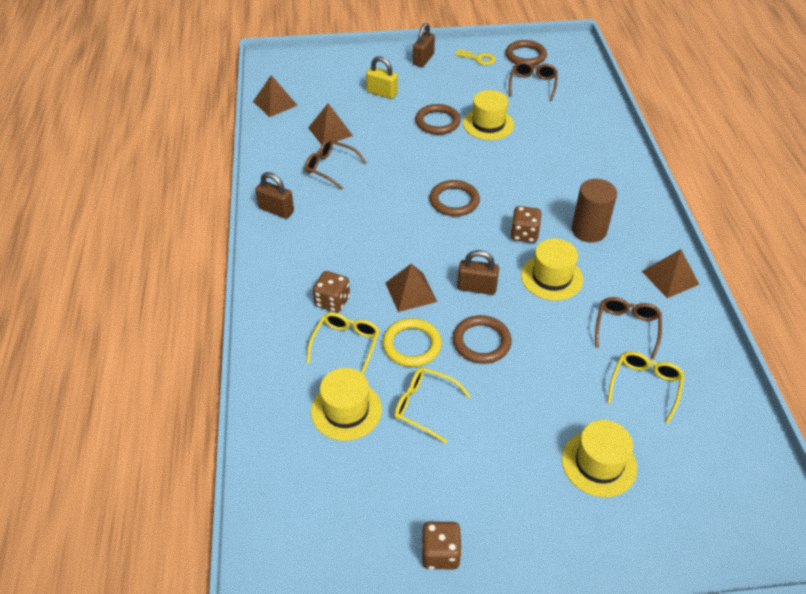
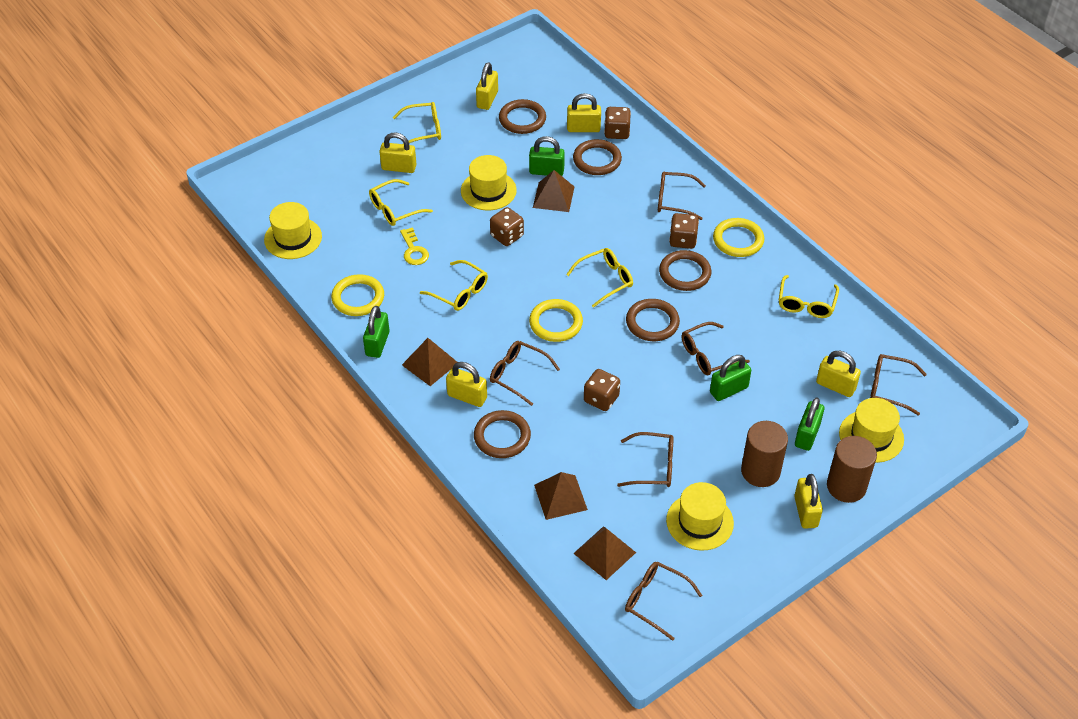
brown cylinder: [572,179,617,243] = 1 -> [741,421,788,487] [827,436,877,503] = 2
brown dice: [313,271,350,313] [422,522,462,569] [510,206,542,243] = 3 -> [490,207,524,246] [584,369,620,411] [604,107,631,139] [669,213,699,249] = 4
brown glasses: [305,139,367,190] [509,61,557,101] [595,297,662,359] = 3 -> [490,341,560,406] [617,432,674,487] [625,562,702,641] [658,172,706,220] [681,322,750,376] [870,354,927,416] = 6
brown padlock: [255,172,294,219] [413,23,435,67] [457,250,499,295] = 3 -> none = 0
brown ring: [415,104,461,135] [429,180,480,216] [453,315,512,364] [505,40,547,66] = 4 -> [474,410,531,458] [499,99,546,134] [573,139,622,175] [626,299,680,341] [659,250,711,291] = 5
green padlock: none = 0 -> [363,306,390,358] [529,136,565,176] [710,355,751,401] [795,397,824,451] = 4
yellow glasses: [307,312,380,374] [394,367,471,444] [607,351,685,424] = 3 -> [369,179,433,226] [392,102,441,144] [420,260,488,311] [566,248,633,308] [779,275,839,318] = 5
yellow padlock: [366,56,398,99] = 1 -> [379,133,417,173] [446,362,487,407] [476,62,498,110] [567,93,601,132] [794,474,823,529] [816,351,861,397] = 6
yellow ring: [382,318,442,367] = 1 -> [331,274,384,316] [529,299,583,342] [713,218,764,257] = 3

